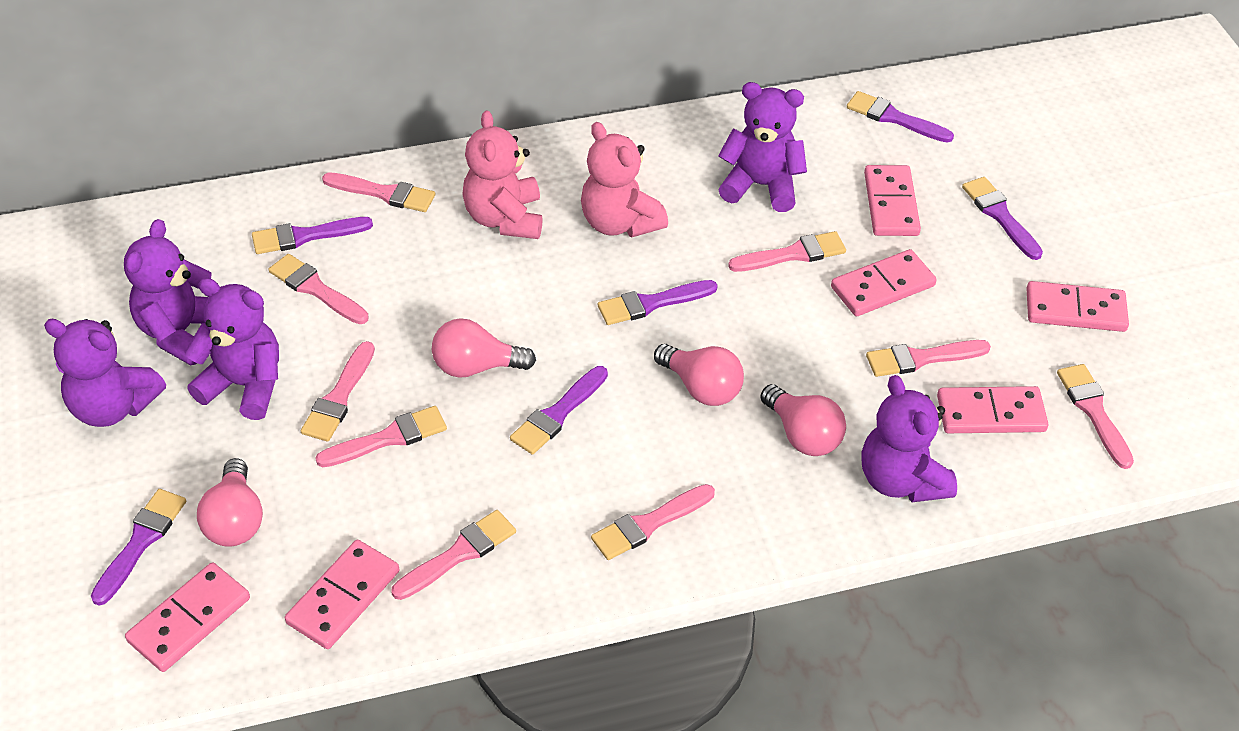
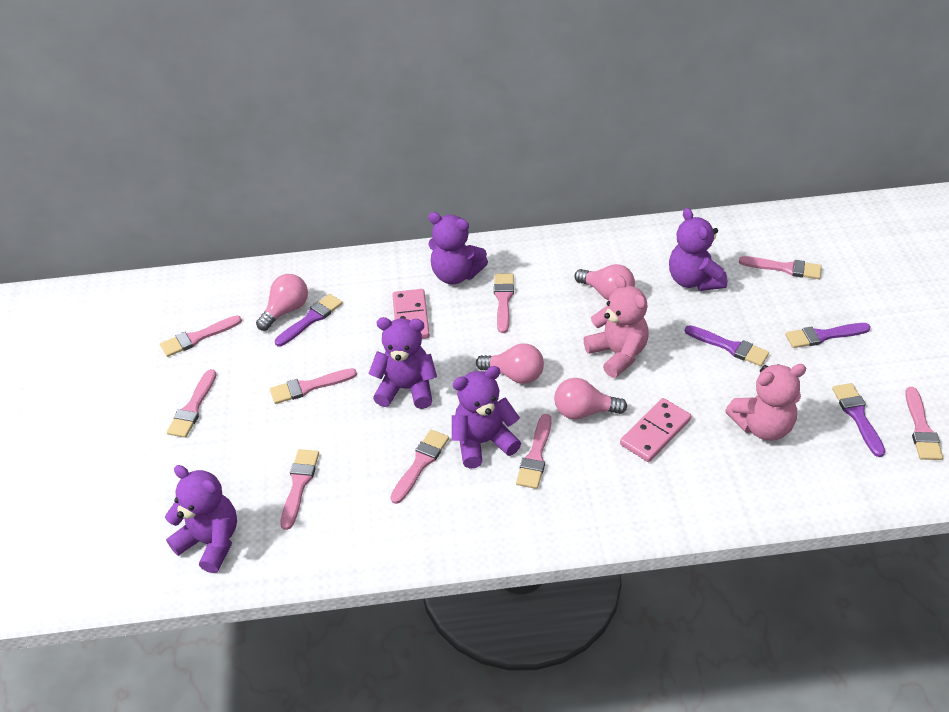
pink domino: [125,562,250,672] [285,540,399,649] [831,249,937,316] [864,165,921,236] [937,386,1048,433] [1026,281,1129,332] = 6 -> [392,289,430,339] [620,398,691,462] = 2
purple brush: [91,489,186,606] [252,217,373,254] [510,366,608,455] [598,280,718,325] [847,91,954,143] [962,177,1043,260] = 6 -> [275,294,343,346] [685,325,769,366] [785,323,871,348] [832,383,885,457] = 4

